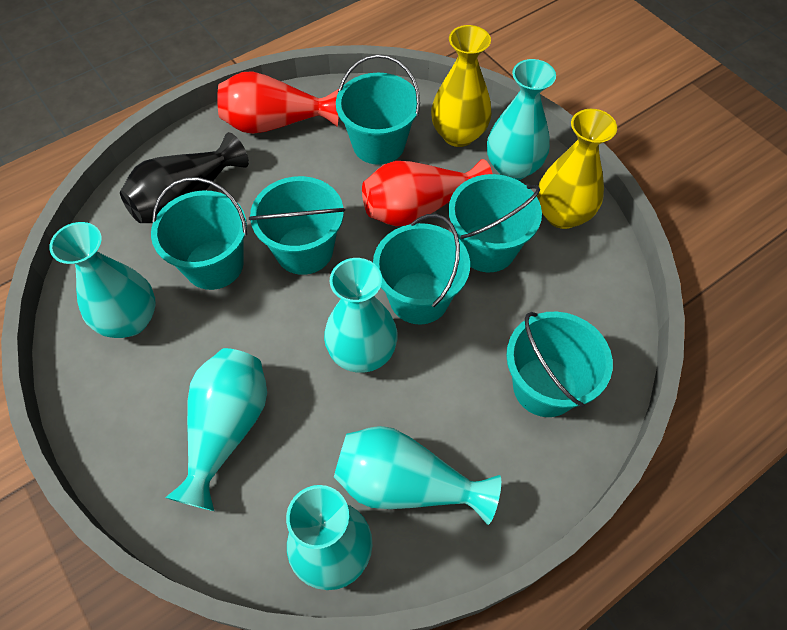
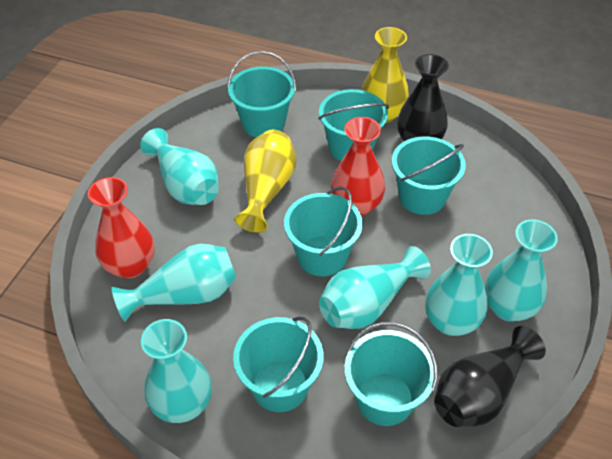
black vase: [120,132,249,223] = 1 -> [397,54,449,141] [434,326,546,427] = 2

